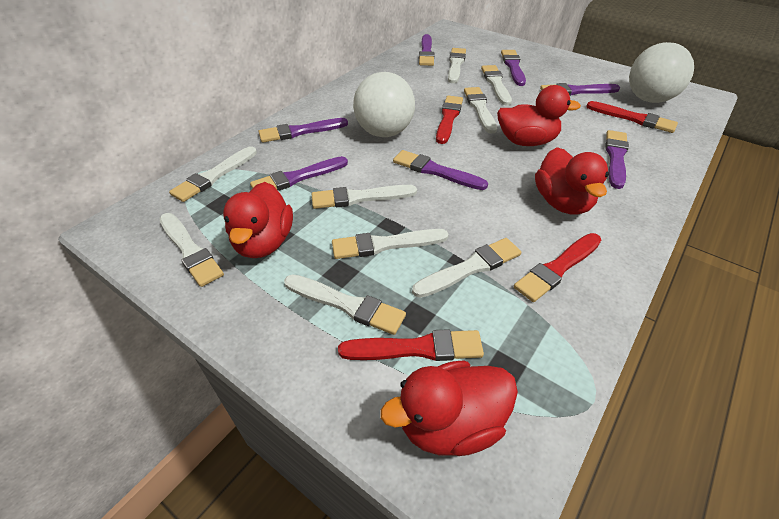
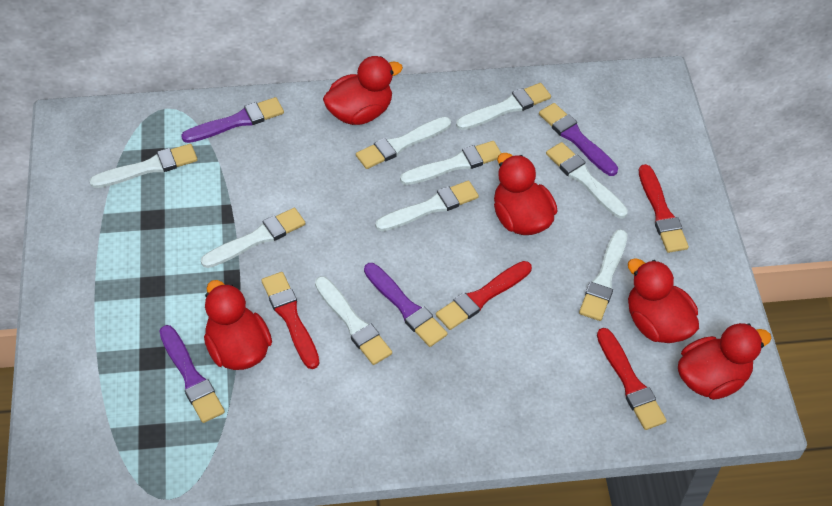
purple brush: [250,156,348,191] [259,118,348,143] [393,150,488,190] [419,34,434,66] [501,50,526,86] [540,83,620,96] [606,130,629,189] = 7 -> [160,325,225,423] [181,97,284,143] [364,263,448,347] [539,103,618,176] = 4
red duck: [223,182,293,258] [380,360,518,456] [497,85,581,146] [535,147,609,215] = 4 -> [204,280,272,370] [323,56,403,125] [494,153,558,235] [628,258,699,343] [678,323,772,400] = 5
white ball: [353,72,415,137] [629,42,694,103] = 2 -> none = 0

